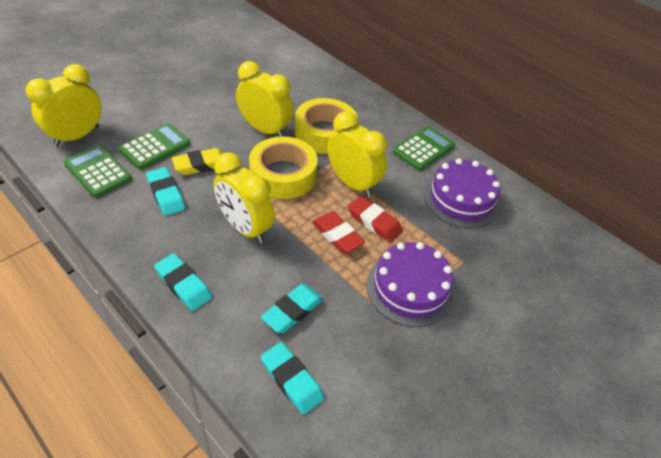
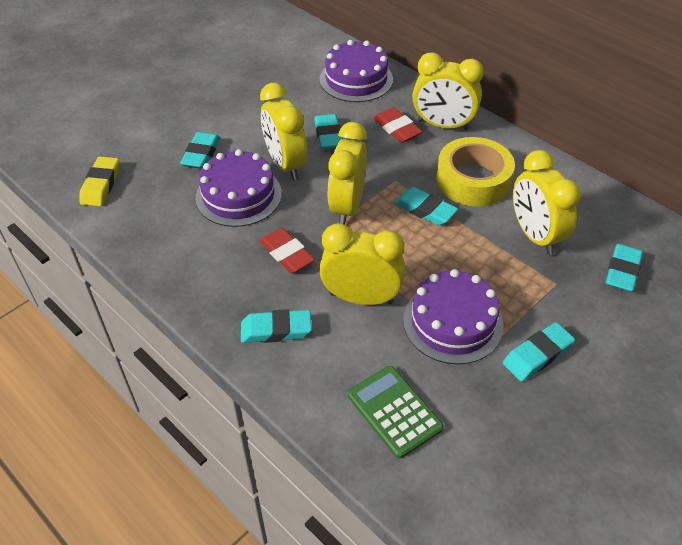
green calculator: [64,145,132,198] [119,123,190,170] [393,126,455,171] = 3 -> [348,366,444,459] = 1
purple cake: [366,242,455,327] [424,158,500,228] = 2 -> [195,149,282,227] [320,40,393,102] [403,269,503,364] = 3
turquoise eraser: [146,167,185,216] [154,253,212,311] [261,284,324,333] [261,342,324,415] = 4 -> [180,132,221,169] [241,309,312,343] [314,114,342,149] [394,187,458,226] [503,322,575,381] [606,244,643,292] = 6
yellow clock: [26,64,101,146] [213,152,275,243] [236,61,293,137] [328,111,387,197] = 4 -> [260,83,307,180] [319,223,405,305] [328,122,367,225] [413,52,484,130] [513,150,581,255] = 5
yellow tape: [249,136,318,199] [295,98,357,154] = 2 -> [436,137,515,207] = 1

